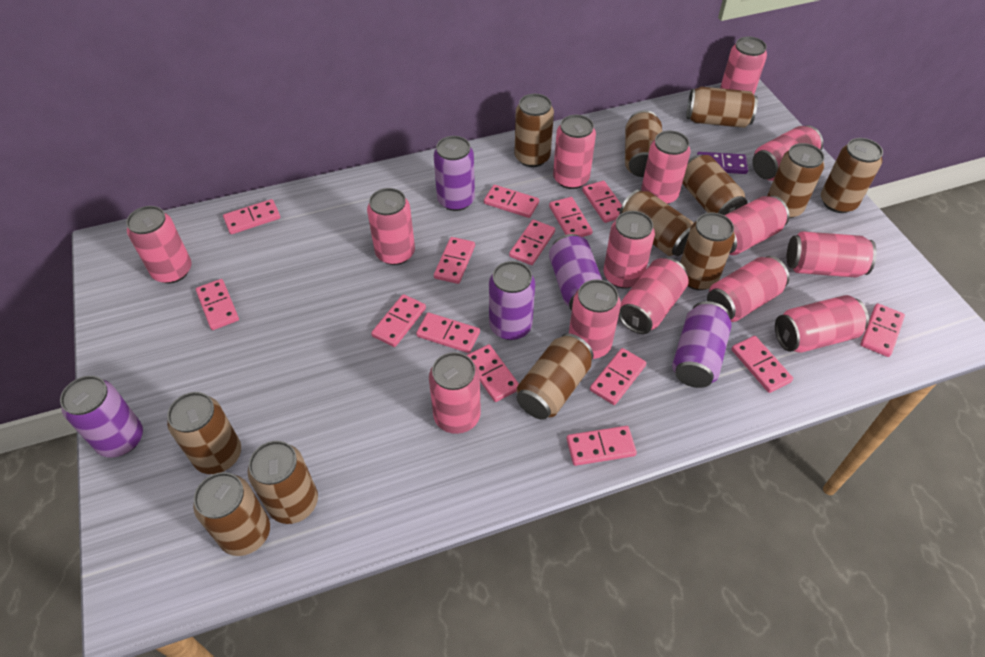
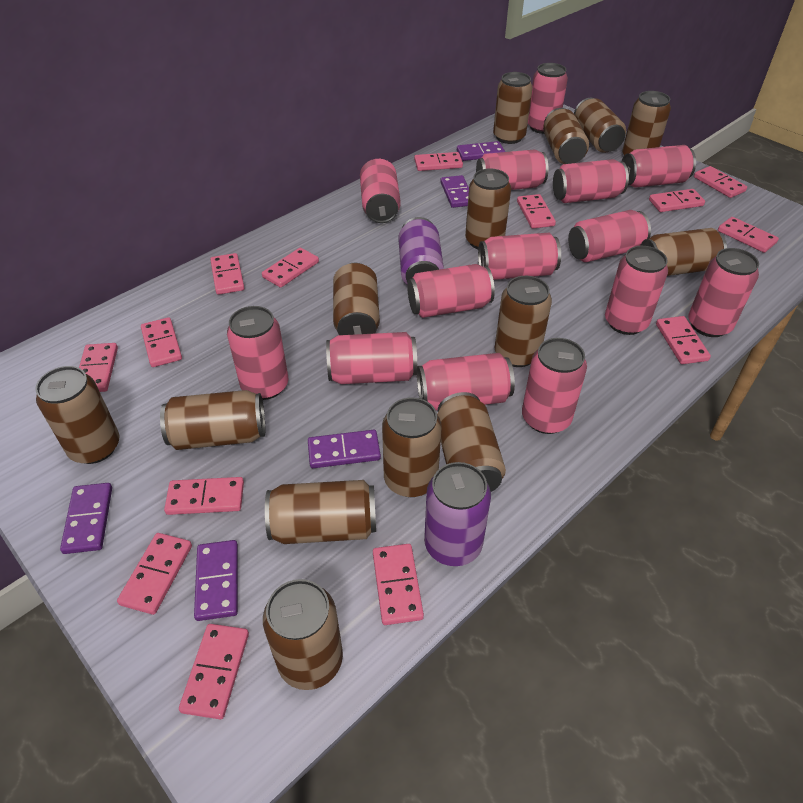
brown can: [167,392,241,474] [193,472,270,556] [248,441,318,524] [514,94,554,167] [517,333,594,420] [620,189,694,256] [625,110,662,177] [680,212,735,290] [682,154,748,215] [687,87,758,128] [767,143,824,219] [821,138,883,213] = 12 -> [35,366,119,464] [160,390,265,450] [263,579,343,690] [265,480,376,544] [333,263,380,335] [382,397,442,497] [437,392,506,492] [465,168,511,249] [493,72,533,144] [494,276,552,367] [543,108,589,164] [574,98,626,153] [622,91,671,155] [640,228,727,276] = 14
purple can: [60,376,143,458] [434,136,475,211] [489,261,535,340] [549,234,602,311] [672,301,732,388] = 5 -> [398,217,444,285] [424,462,491,566] = 2
purple domino: [697,152,748,174] = 1 -> [60,483,112,554] [194,540,238,621] [308,430,381,468] [440,175,469,208] [457,141,505,161] = 5

